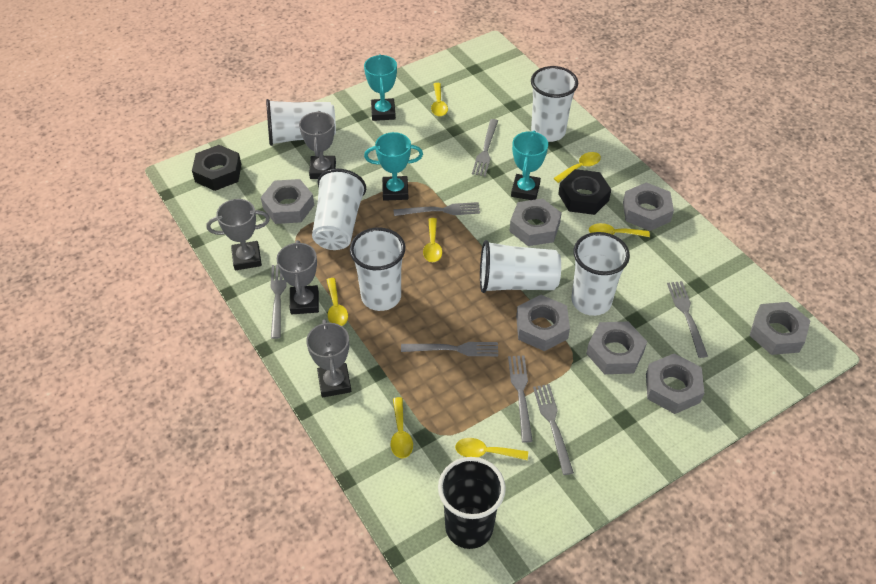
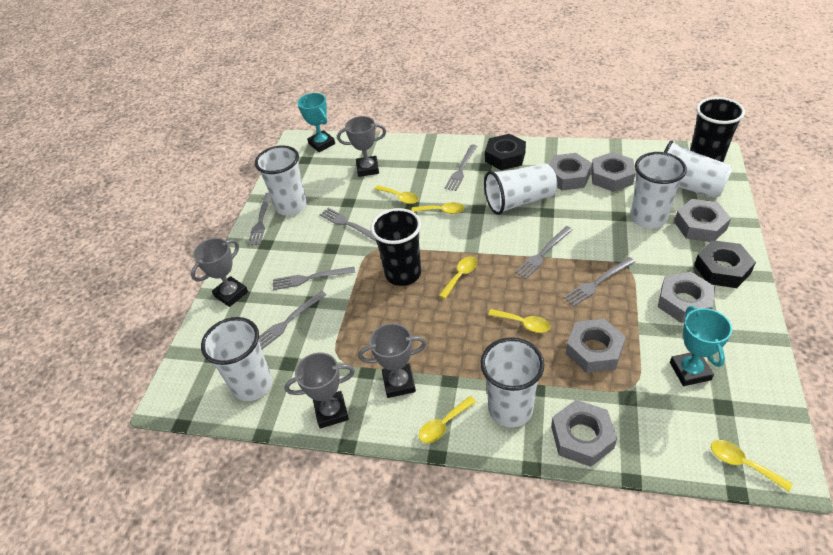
black cup: [438,457,506,549] = 1 -> [370,208,421,286] [690,97,745,162] = 2
grey nut: [261,179,314,224] [509,199,562,246] [516,295,570,351] [586,321,647,374] [623,182,674,231] [646,353,704,414] [749,302,811,355] = 7 -> [549,153,592,190] [551,400,617,467] [566,319,626,373] [591,152,636,192] [658,272,715,323] [674,199,731,242] = 6
turquoise trophy: [364,55,397,121] [364,132,423,201] [511,131,548,200] = 3 -> [298,93,335,152] [670,306,732,386] = 2
yellow spoon: [327,278,348,326] [391,397,413,458] [423,218,442,262] [431,83,448,116] [455,438,528,460] [554,152,601,183] [589,223,650,237] = 7 -> [374,185,418,204] [411,202,464,214] [419,396,476,443] [439,257,477,299] [488,309,550,333] [711,440,793,492] = 6

